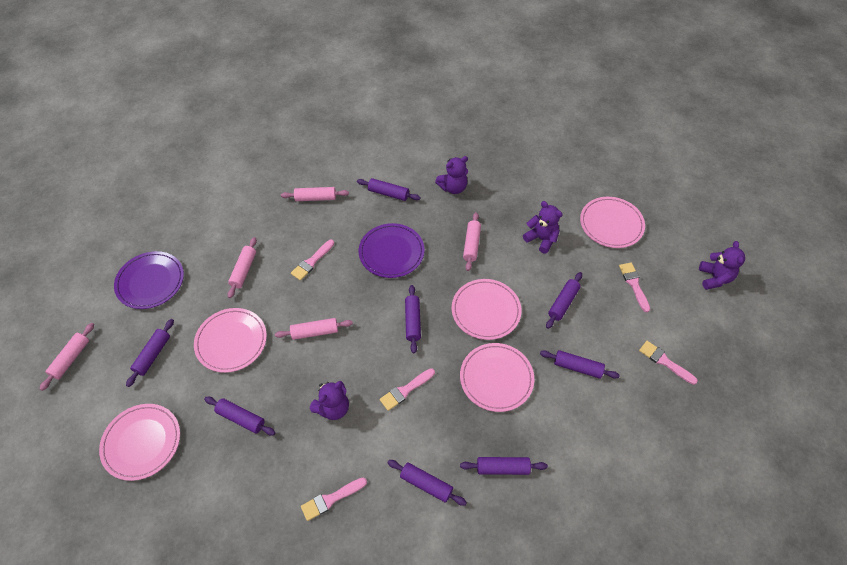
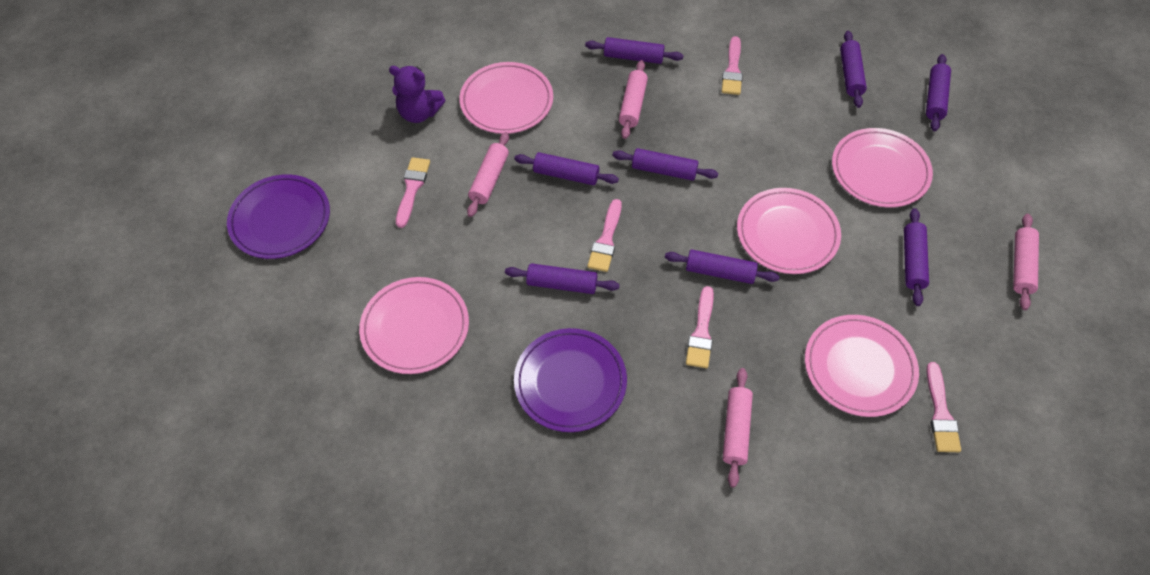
pink rolling pin: [40,323,94,391] [228,237,257,298] [275,318,353,340] [281,187,349,201] [463,212,481,271] = 5 -> [467,132,509,217] [619,60,648,139] [723,368,753,487] [1013,214,1039,310] = 4
purple teddy bear: [310,381,349,420] [435,156,468,194] [523,201,563,254] [699,241,745,290] = 4 -> [389,66,445,123] = 1

